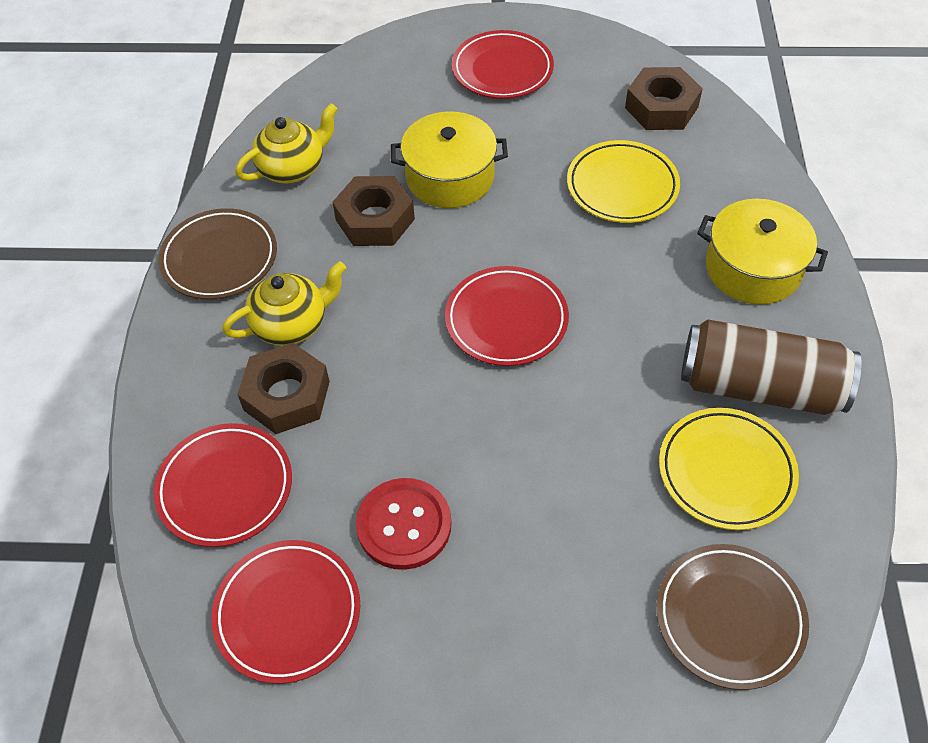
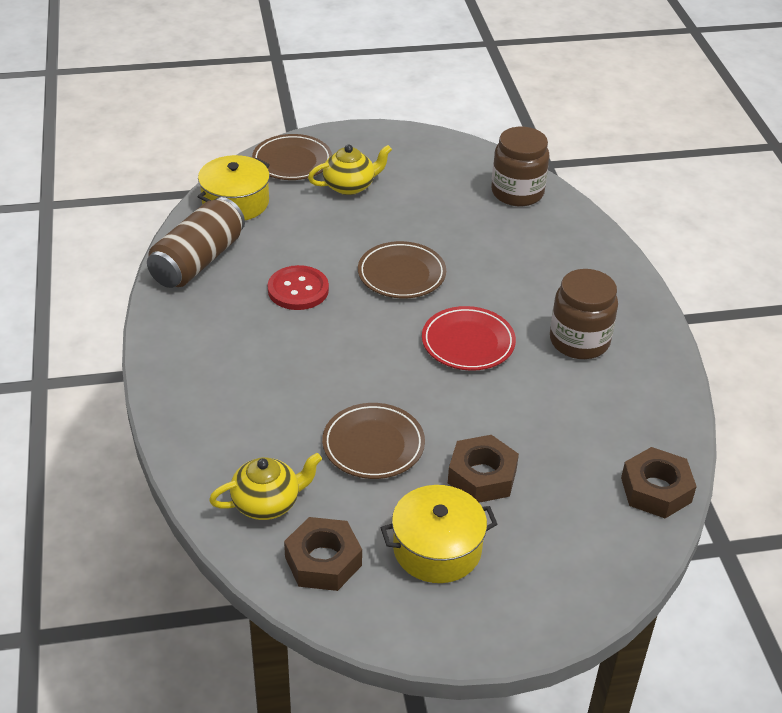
brown jar: none = 0 -> [491,127,550,206] [550,269,618,359] = 2
brown plate: [158,208,277,299] [656,544,809,690] = 2 -> [252,134,332,180] [322,403,425,479] [358,241,446,298] = 3
red plate: [154,423,292,547] [211,540,360,684] [445,266,569,366] [452,30,554,99] = 4 -> [422,306,516,371] = 1
yellow plate: [567,140,680,223] [659,408,799,530] = 2 -> none = 0

